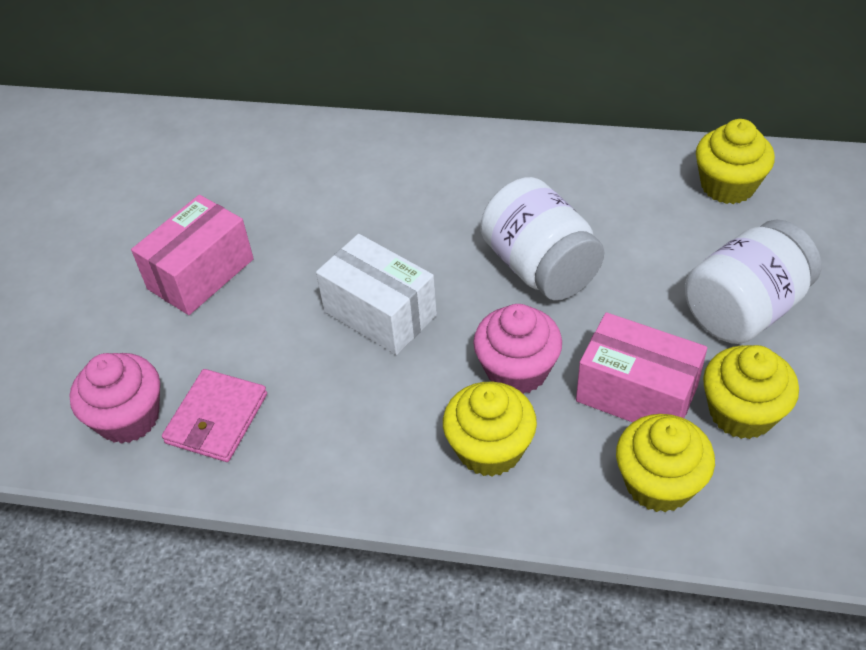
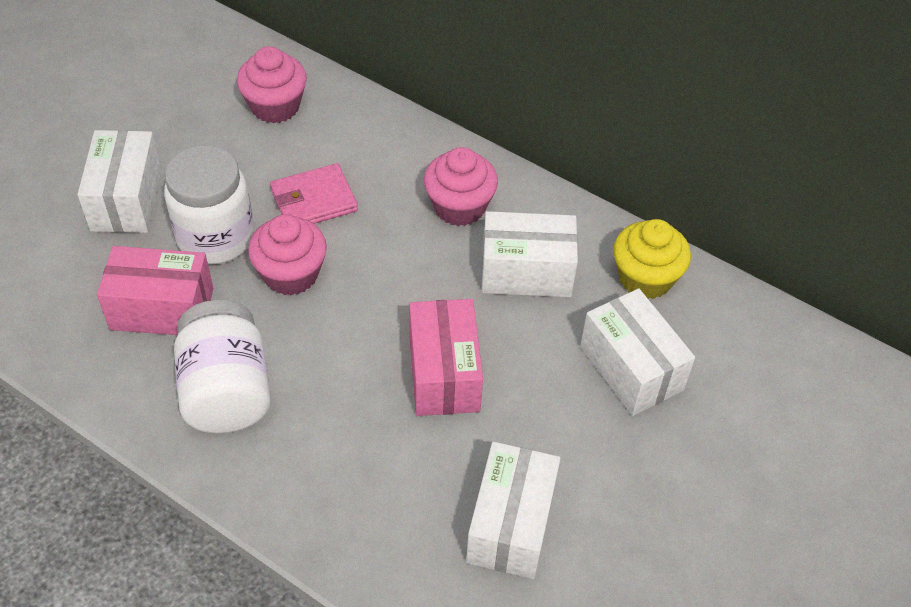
pink cupcake: [69,353,160,444] [473,304,562,394] = 2 -> [237,46,307,123] [248,214,327,295] [424,147,498,226] = 3
white box: [316,234,437,355] = 1 -> [77,130,162,233] [466,442,561,579] [482,211,578,297] [580,288,695,416] = 4
yellow cupcake: [443,382,537,476] [616,414,715,512] [696,119,775,204] [703,345,799,439] = 4 -> [613,219,691,299] = 1

